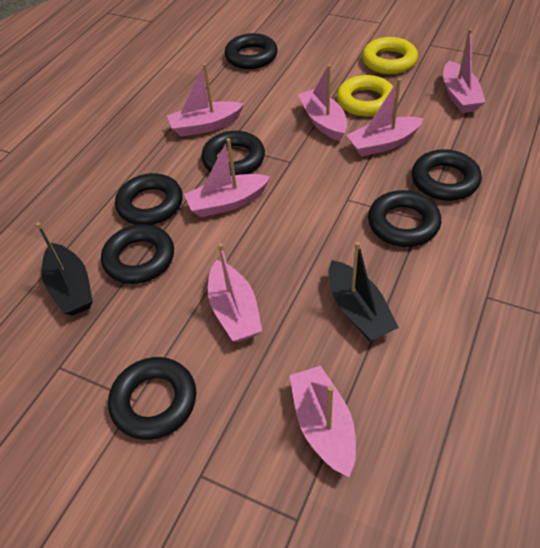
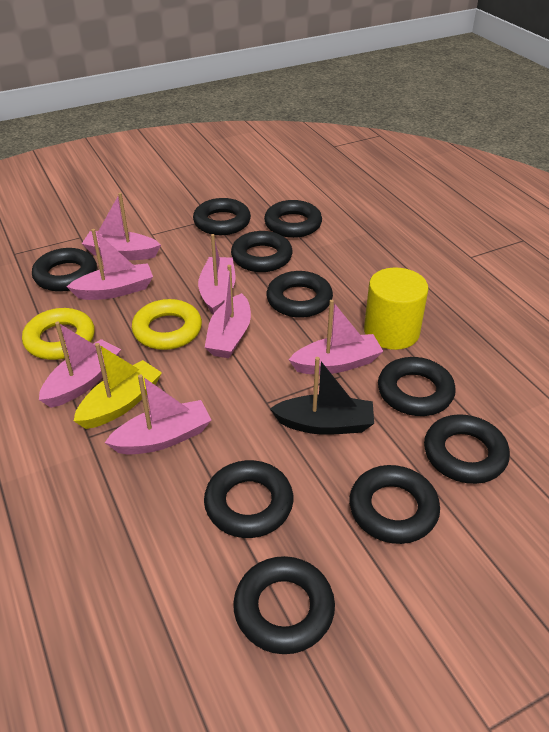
black boat: [36,222,93,316] [329,242,399,341] = 2 -> [270,357,374,435] = 1
black ring: [101,224,174,284] [108,357,196,440] [115,173,183,225] [201,131,265,176] [225,33,278,69] [368,190,441,247] [412,149,482,201] = 7 -> [32,248,97,292] [193,198,251,235] [204,460,293,538] [231,231,293,272] [233,556,335,654] [264,200,322,238] [267,271,333,318] [349,465,440,544] [378,357,456,416] [424,414,510,484] = 10
yellow boat: none = 0 -> [74,343,162,429] = 1
yellow cylinder: none = 0 -> [364,268,428,350] = 1

